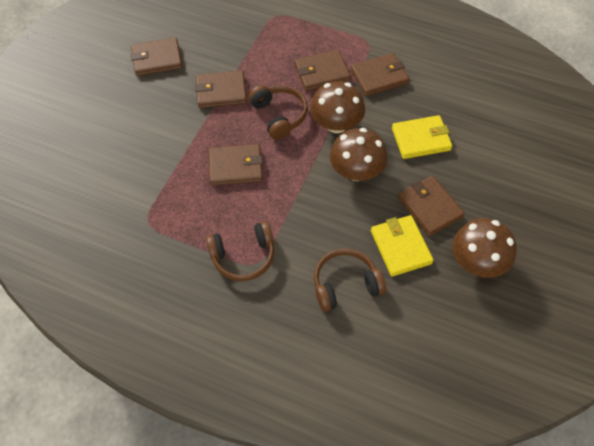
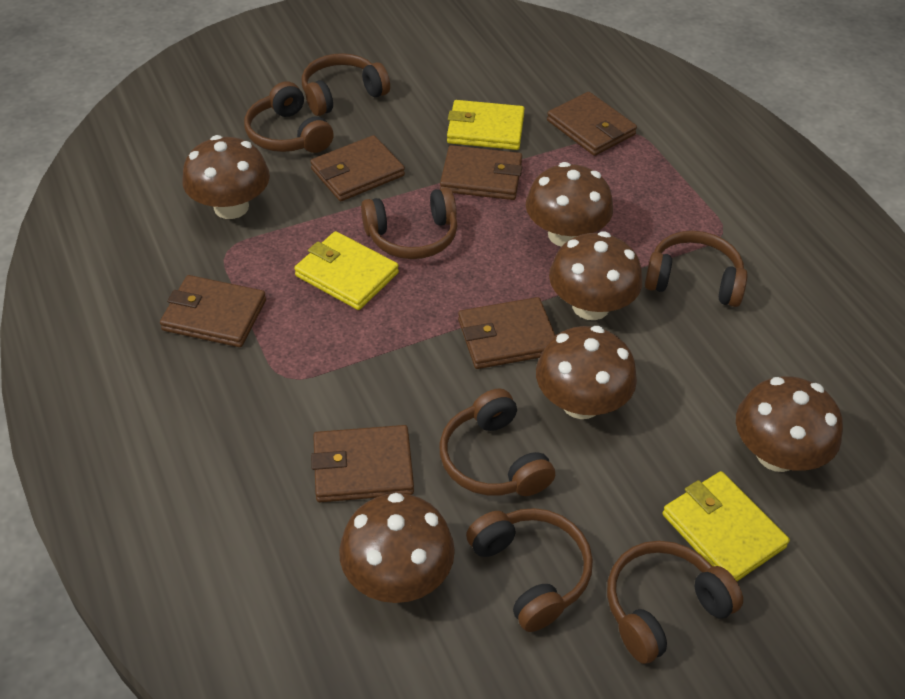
brown headphones: [206,221,274,281] [248,85,308,140] [314,249,386,312] = 3 -> [244,81,334,153] [302,53,390,116] [361,188,457,259] [440,389,555,496] [466,508,593,632] [607,541,743,664] [645,231,748,307] = 7
brown mushroom: [310,81,365,133] [330,128,388,181] [453,218,517,278] = 3 -> [182,135,270,219] [339,493,455,603] [526,162,613,247] [536,326,637,419] [549,231,642,320] [736,376,843,472] = 6
yellow wallet: [371,215,434,277] [392,115,452,159] = 2 -> [294,231,399,310] [447,100,525,150] [663,471,790,581] = 3

